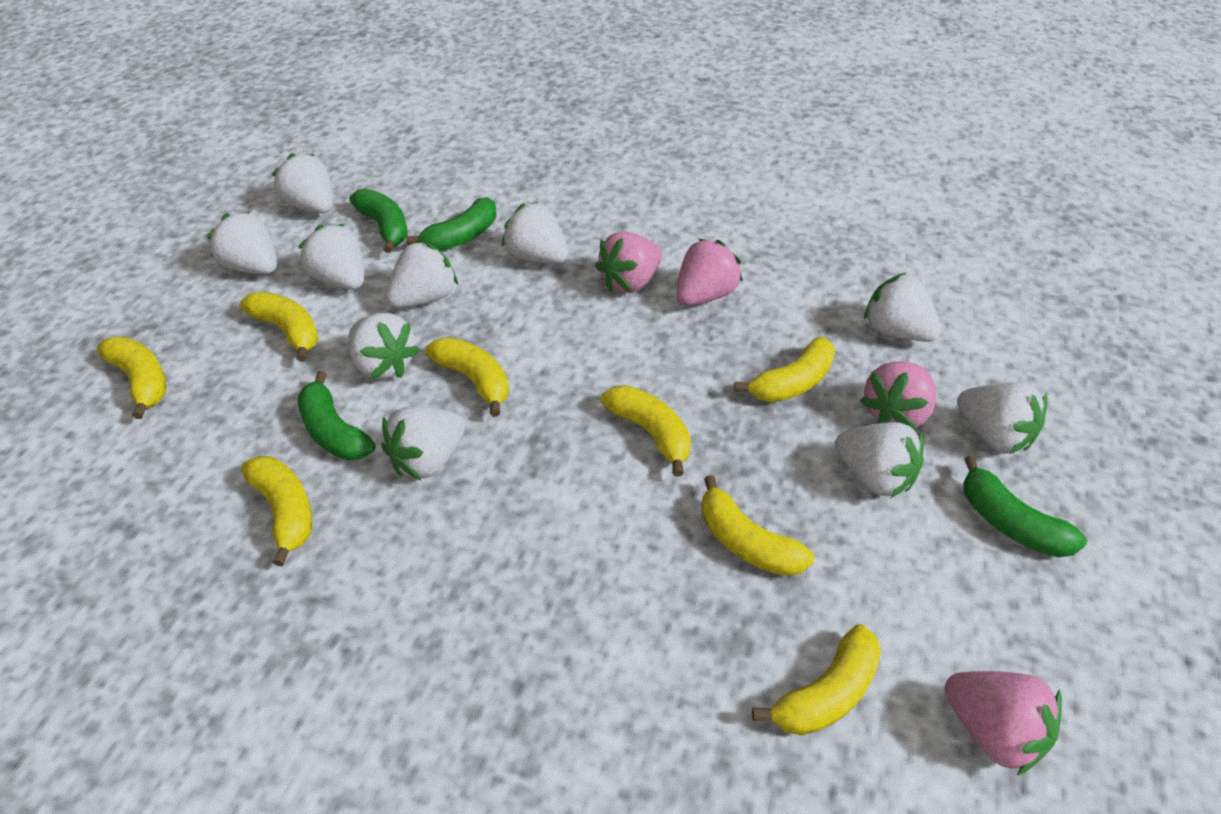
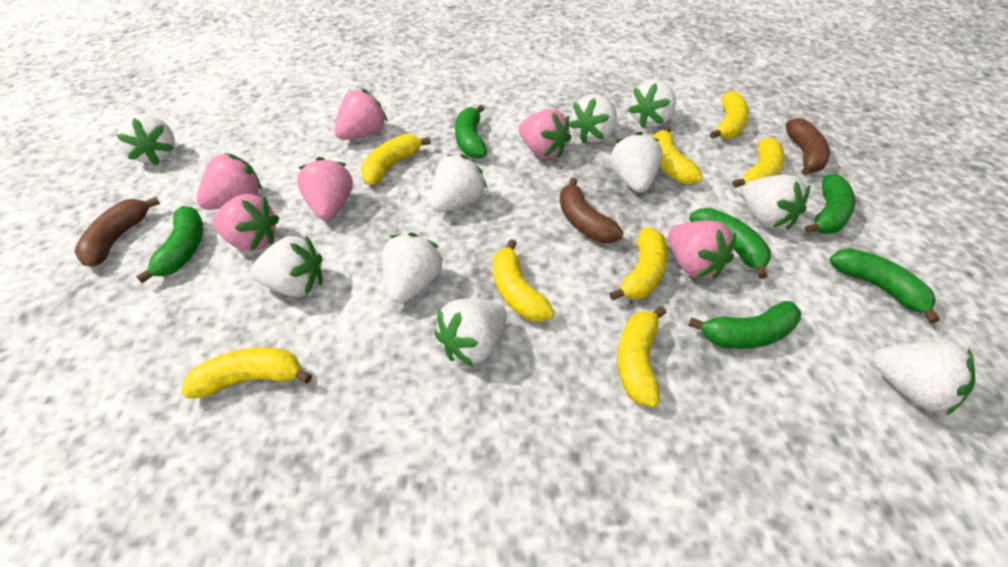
brown banana: none = 0 -> [74,197,160,267] [560,178,624,243] [785,118,830,176] = 3
green banana: [298,371,376,460] [349,189,407,253] [406,197,497,251] [963,456,1087,558] = 4 -> [136,206,203,283] [455,105,487,159] [688,301,801,349] [689,208,771,279] [805,174,855,234] [829,248,940,323] = 6
pink strawberry: [595,232,662,293] [676,239,743,306] [860,361,936,430] [945,671,1062,775] = 4 -> [197,153,262,210] [212,194,279,251] [297,157,353,220] [334,88,388,140] [519,109,571,159] [668,221,736,279] = 6

